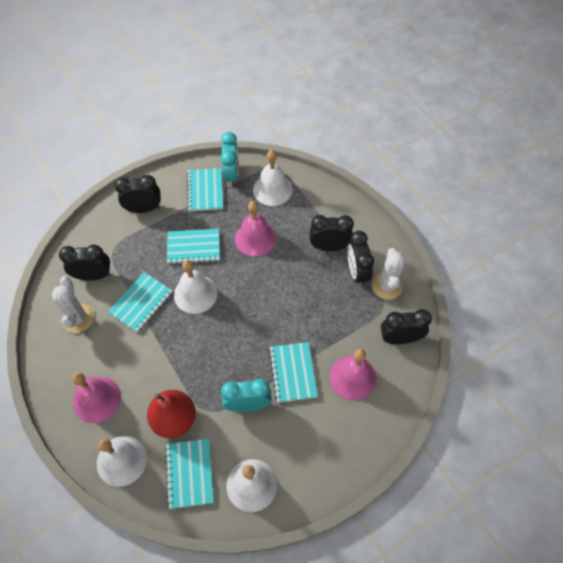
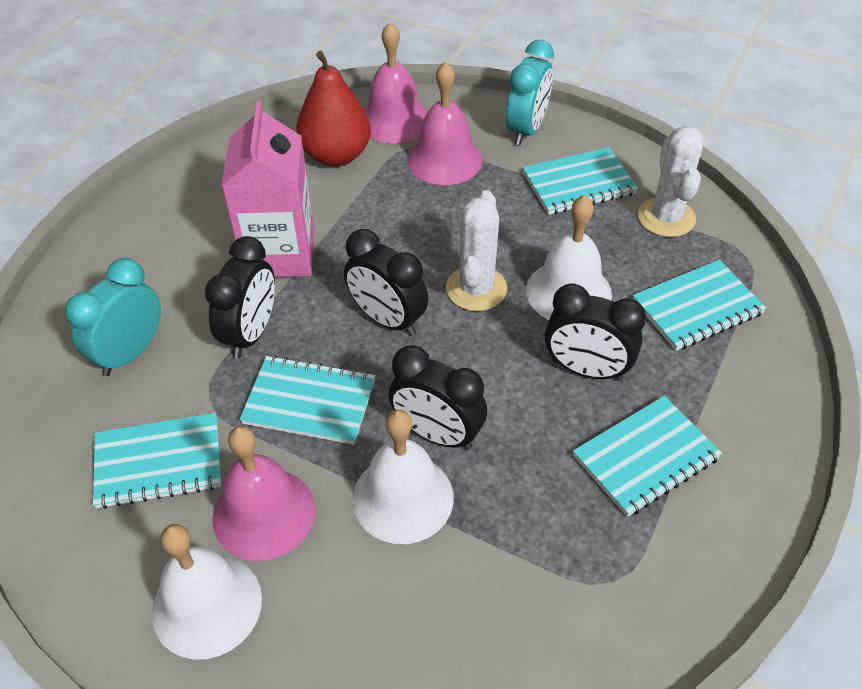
black clock: [59,245,111,281] [115,175,161,213] [310,215,354,251] [347,231,374,286] [381,309,432,344] = 5 -> [205,236,275,358] [344,229,429,336] [388,345,487,450] [545,284,646,381] = 4
pink carton: none = 0 -> [222,101,315,277] = 1
white bell: [97,436,147,487] [174,260,218,314] [227,459,277,512] [253,150,292,206] = 4 -> [152,524,262,660] [353,410,454,544] [526,195,612,320] = 3

